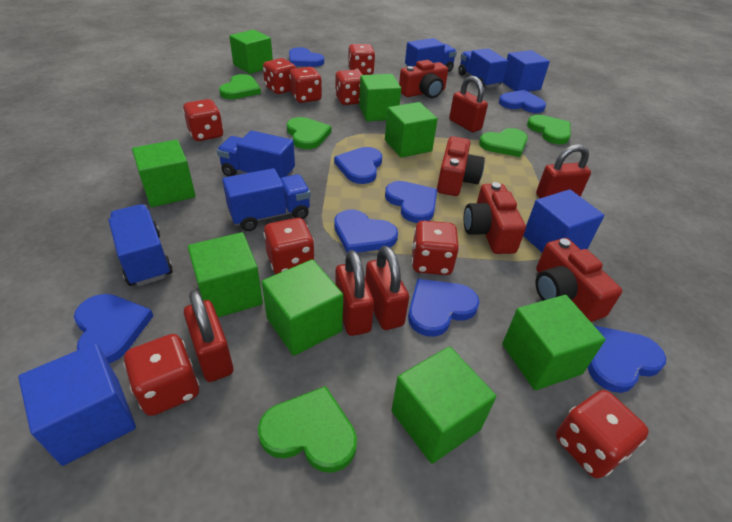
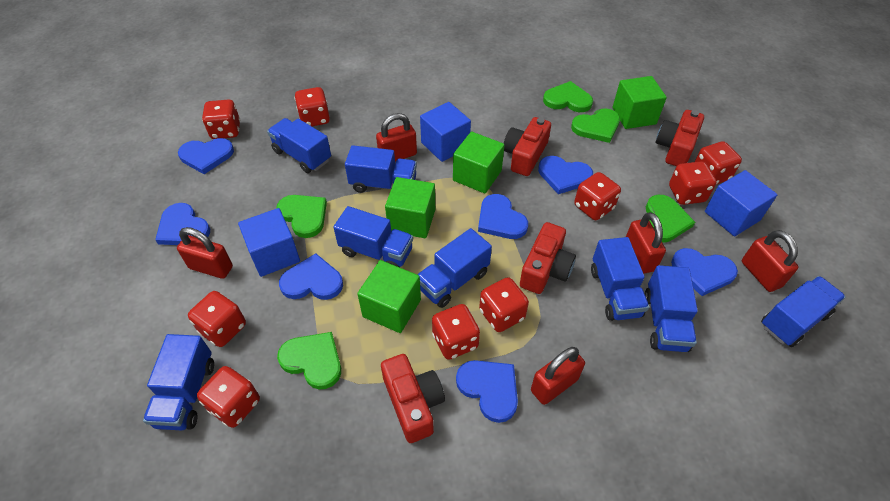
blue heart: [74,294,153,364] [289,47,324,67] [334,147,382,184] [334,209,398,253] [385,181,437,223] [408,279,479,337] [499,90,546,113] [587,325,666,393] = 8 -> [155,203,210,245] [178,138,234,174] [279,253,343,300] [456,360,518,423] [478,194,528,239] [538,156,593,194] [671,248,738,296] = 7
blue truck: [108,204,173,286] [217,130,295,178] [222,168,311,231] [405,38,457,72] [458,48,508,88] = 5 -> [143,334,214,431] [267,118,331,173] [333,206,413,267] [345,145,417,193] [417,228,492,308] [591,237,649,321] [644,265,698,352] [761,276,846,347] = 8
green cube: [132,140,196,207] [188,232,263,317] [229,30,273,74] [262,259,343,356] [359,74,401,121] [385,102,438,158] [391,347,496,464] [502,295,605,390] = 8 -> [357,260,421,333] [385,177,435,238] [453,132,505,193] [612,76,667,129] = 4

